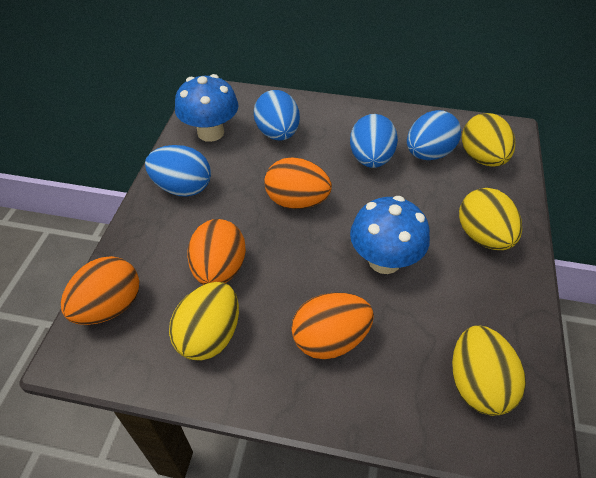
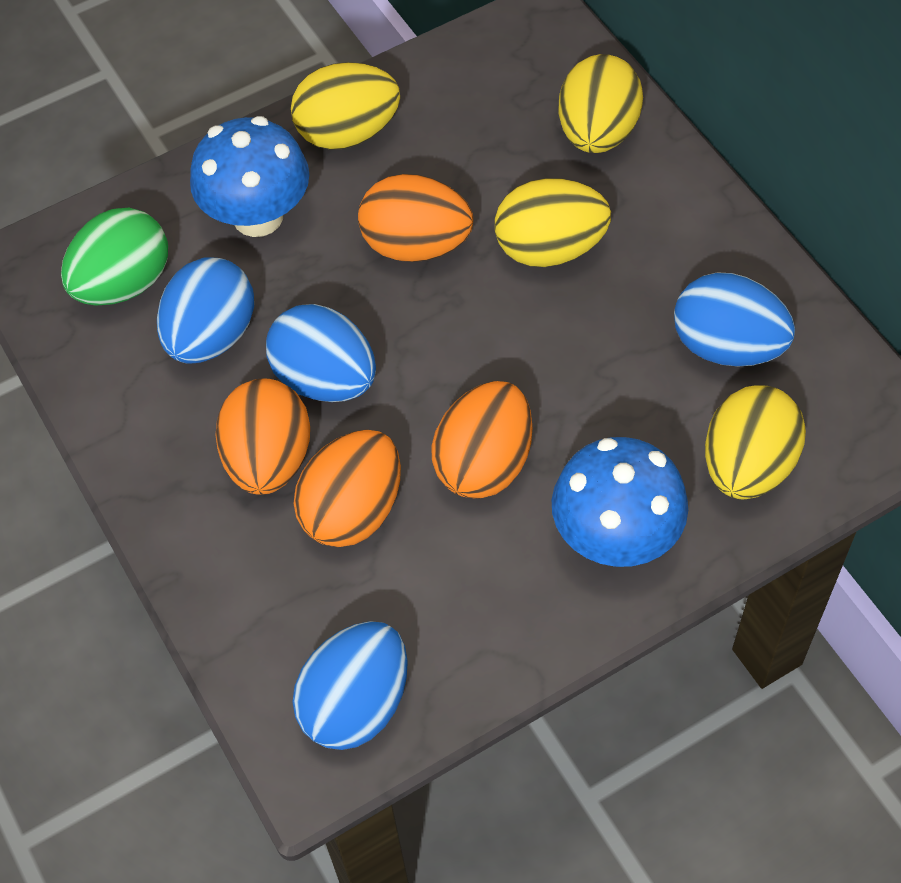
green egg: none = 0 -> [61,208,168,305] = 1

